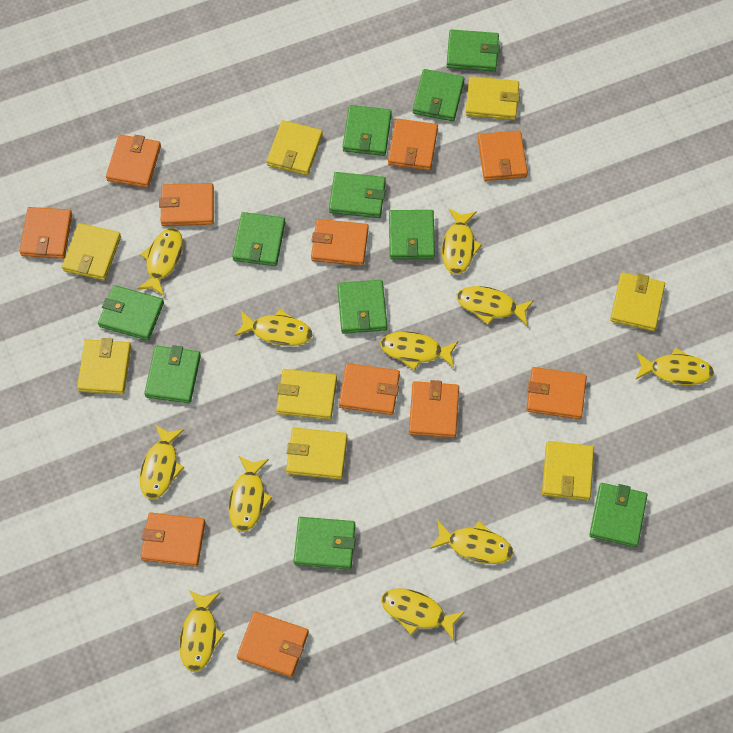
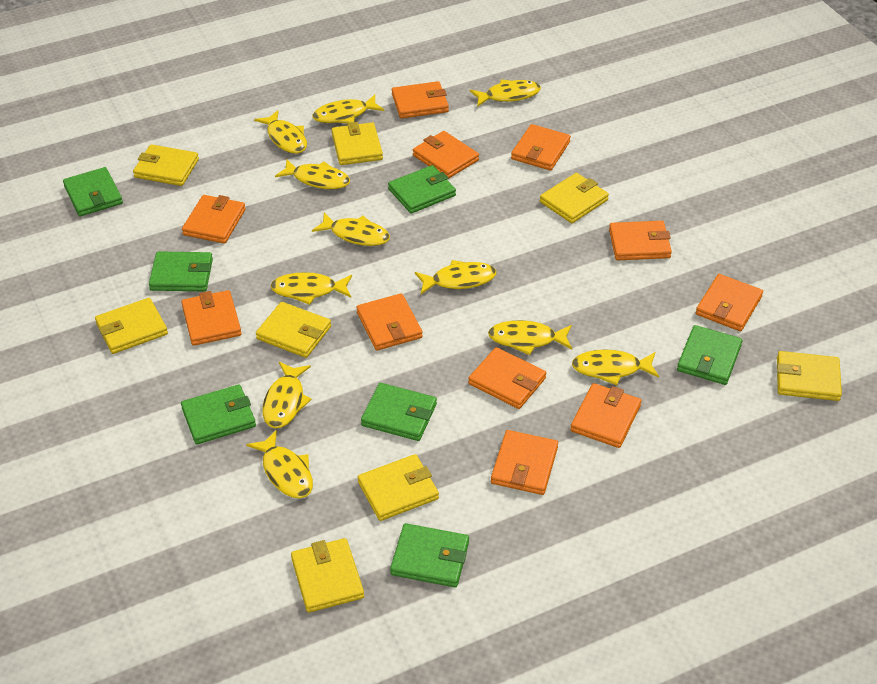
green wallet: [98,285,164,341] [144,345,201,404] [232,212,285,266] [294,517,355,570] [329,172,386,218] [337,280,387,334] [343,105,392,156] [389,210,435,260] [413,69,465,121] [447,29,500,72] [589,483,647,548] = 11 -> [63,167,123,216] [149,251,213,291] [181,384,256,445] [361,383,437,441] [388,165,456,213] [390,523,469,587] [677,325,742,385] = 7

